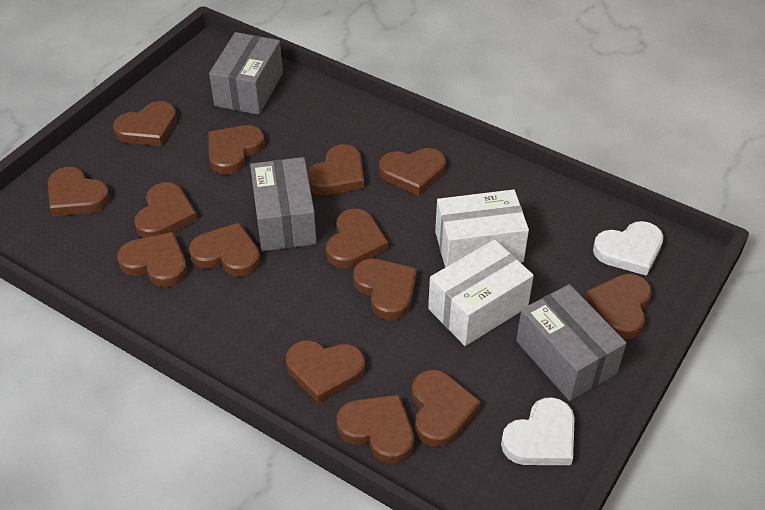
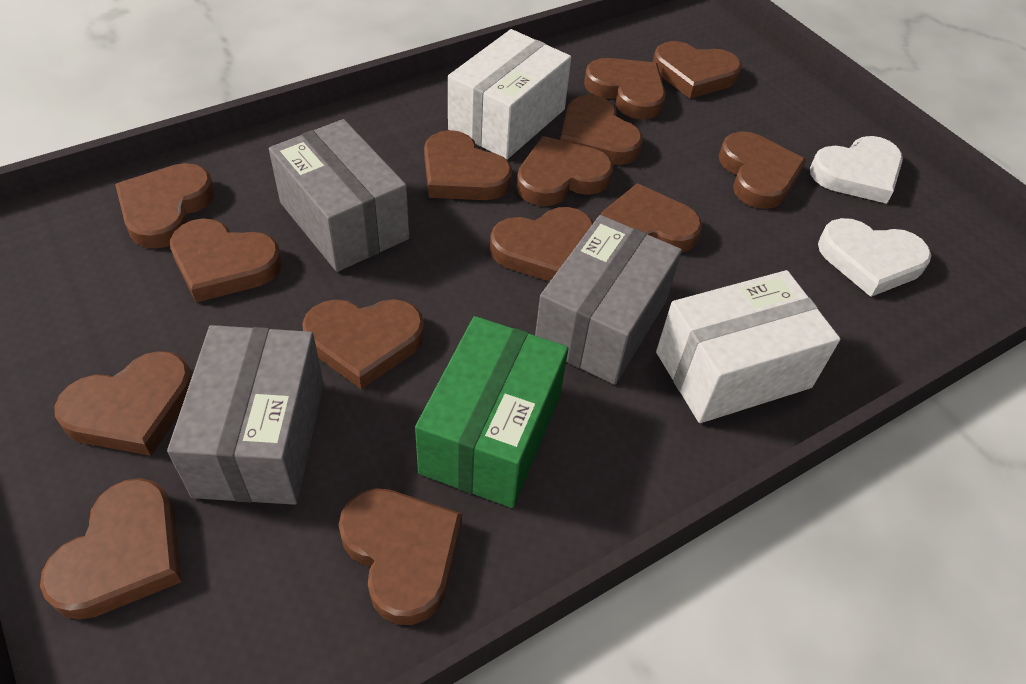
green box: none = 0 -> [415,316,569,508] = 1

